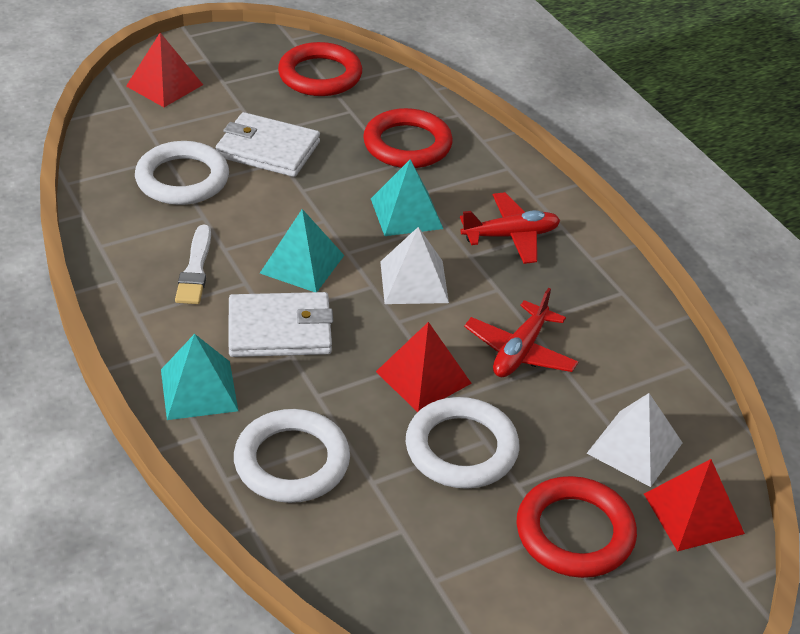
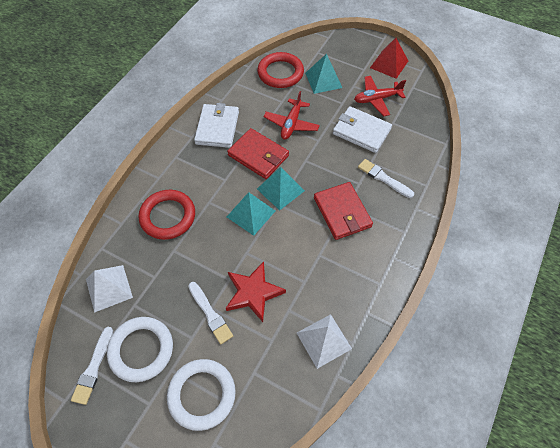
red pyramid: [126,33,203,107] [376,322,472,412] [644,459,745,552] = 3 -> [370,38,408,79] = 1
red ring: [278,42,362,96] [363,108,453,168] [516,476,637,578] = 3 -> [139,190,195,240] [257,52,304,88] = 2
red star: none = 0 -> [226,261,286,322] = 1
red wallet: none = 0 -> [227,128,289,179] [314,182,373,240] = 2
white brush: [175,225,211,304] = 1 -> [71,327,113,405] [188,282,233,344] [358,159,414,198] = 3
white ring: [135,141,229,205] [234,409,350,503] [406,397,520,489] = 3 -> [107,317,173,382] [167,359,236,431] = 2

